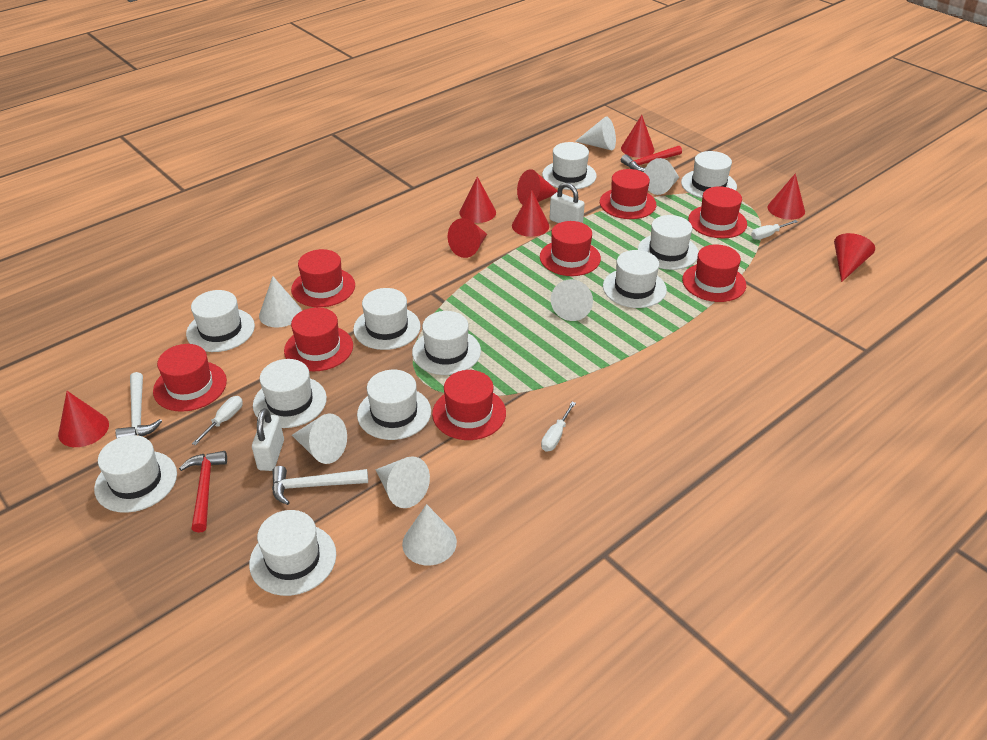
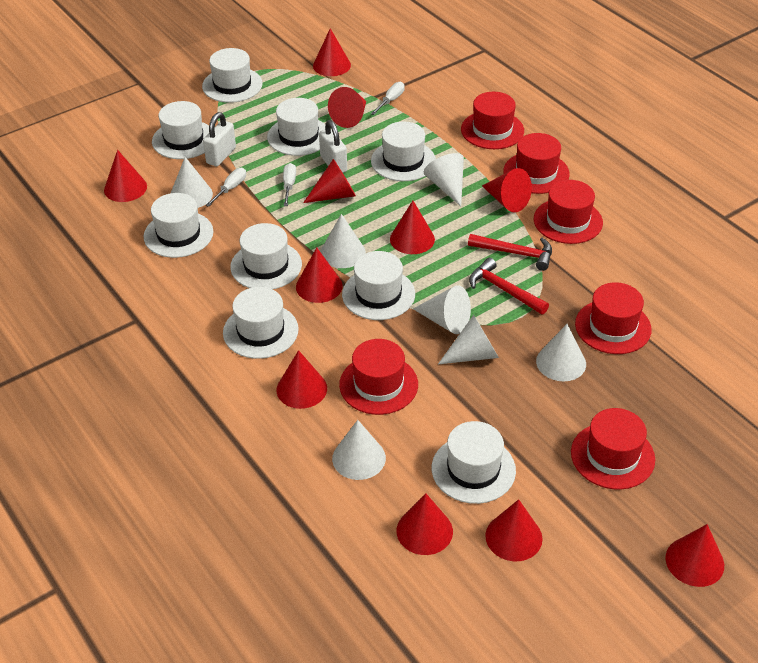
red cone: [58,391,109,447] [448,218,487,258] [459,177,496,223] [512,190,549,237] [517,169,557,205] [621,115,654,158] [768,173,805,220] [834,233,875,282] = 8 -> [104,150,147,202] [277,350,327,409] [296,248,343,303] [303,159,356,203] [313,28,351,76] [328,87,366,128] [390,201,435,254] [397,494,453,555] [482,168,532,212] [485,499,542,561] [665,524,724,587] = 11
red hat: [153,344,227,412] [284,307,353,371] [291,249,355,307] [432,370,506,440] [540,221,601,276] [600,169,656,219] [682,244,746,302] [688,186,747,238] = 8 -> [339,339,418,415] [461,92,524,149] [503,133,570,194] [534,180,603,244] [571,408,655,490] [575,282,651,354] = 6
white hammer: [115,372,162,438] [272,466,368,505] = 2 -> none = 0
white hat: [94,435,177,513] [186,290,255,352] [249,510,336,596] [253,359,327,428] [353,288,421,350] [357,370,431,440] [412,311,481,375] [542,142,597,190] [603,250,667,308] [638,215,699,270] [681,151,737,198] = 11 -> [143,193,213,258] [152,101,209,159] [202,48,263,103] [223,287,299,359] [230,223,302,289] [267,98,325,156] [342,251,415,320] [371,122,436,181] [432,421,516,504] = 9

